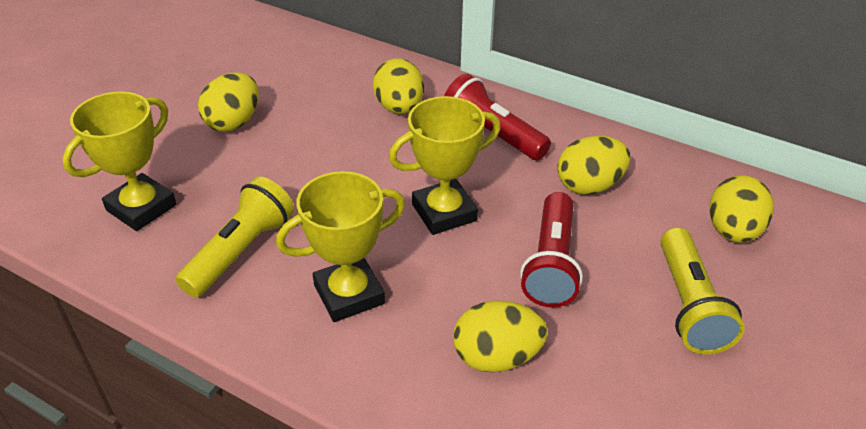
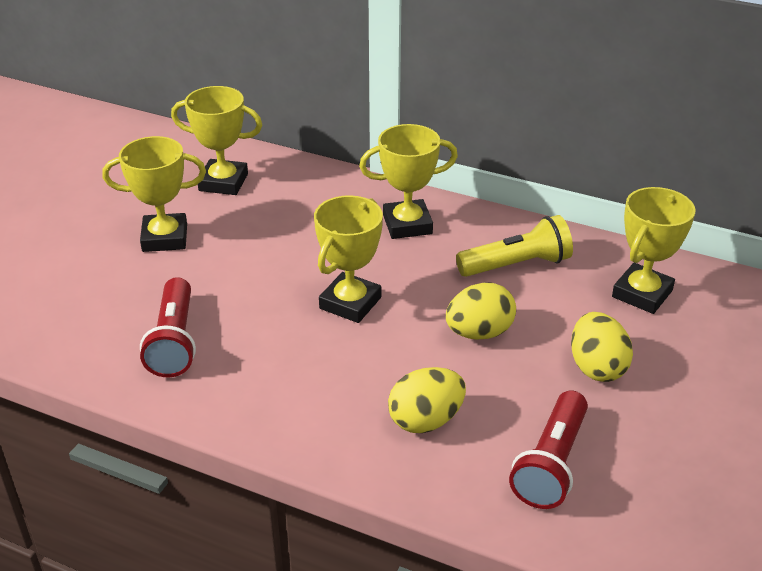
yellow egg: [198,72,259,132] [373,58,424,114] [453,301,547,373] [558,136,630,195] [709,175,773,243] = 5 -> [388,367,466,433] [446,282,516,340] [571,312,633,382] = 3
yellow flashlight: [176,177,294,298] [661,227,745,354] = 2 -> [456,215,573,277] = 1
yellow trophy: [62,91,176,231] [276,171,405,322] [389,96,501,235] = 3 -> [102,136,206,252] [171,86,262,195] [314,195,383,323] [359,124,458,239] [612,187,696,314] = 5

